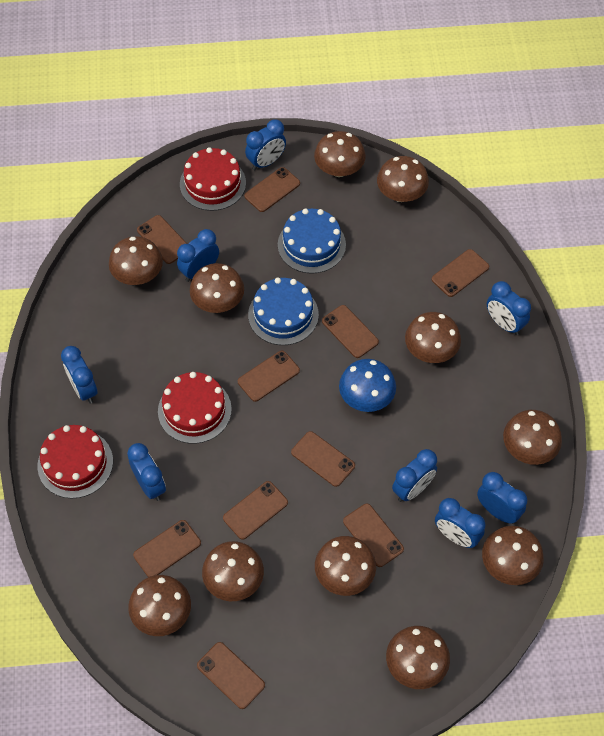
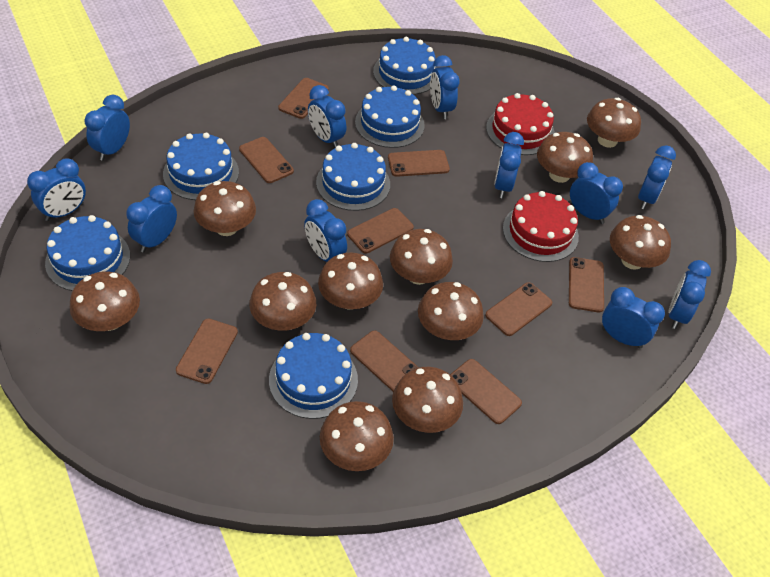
blue cake: [248,278,319,345] [278,208,346,274] = 2 -> [45,215,130,291] [163,133,239,200] [269,333,358,419] [316,143,390,211] [355,85,425,148] [373,37,437,95] = 6
blue clock: [61,346,98,404] [127,443,166,501] [177,229,219,282] [245,119,286,171] [392,449,437,502] [435,498,485,548] [477,472,527,524] [487,281,531,335] = 8 -> [27,159,86,221] [84,95,130,161] [126,185,177,253] [304,199,347,262] [308,85,346,148] [430,55,460,119] [494,132,524,198] [570,162,623,224] [602,287,665,349] [638,145,676,210] [668,260,711,329] = 11
blue mushroom: [339,359,396,412] = 1 -> none = 0
brown phone: [133,520,201,577] [137,215,187,264] [197,642,265,709] [223,481,288,540] [238,351,300,402] [244,167,300,212] [291,431,355,487] [322,305,379,358] [343,504,404,567] [432,249,489,297] = 10 -> [176,318,238,384] [239,137,294,183] [278,78,329,119] [347,208,414,253] [350,330,419,392] [388,150,450,177] [450,359,522,424] [485,282,552,336] [569,257,604,312] = 9
red cake: [38,425,113,499] [158,372,232,444] [180,147,246,211] = 3 -> [486,93,555,155] [503,191,579,262] = 2

